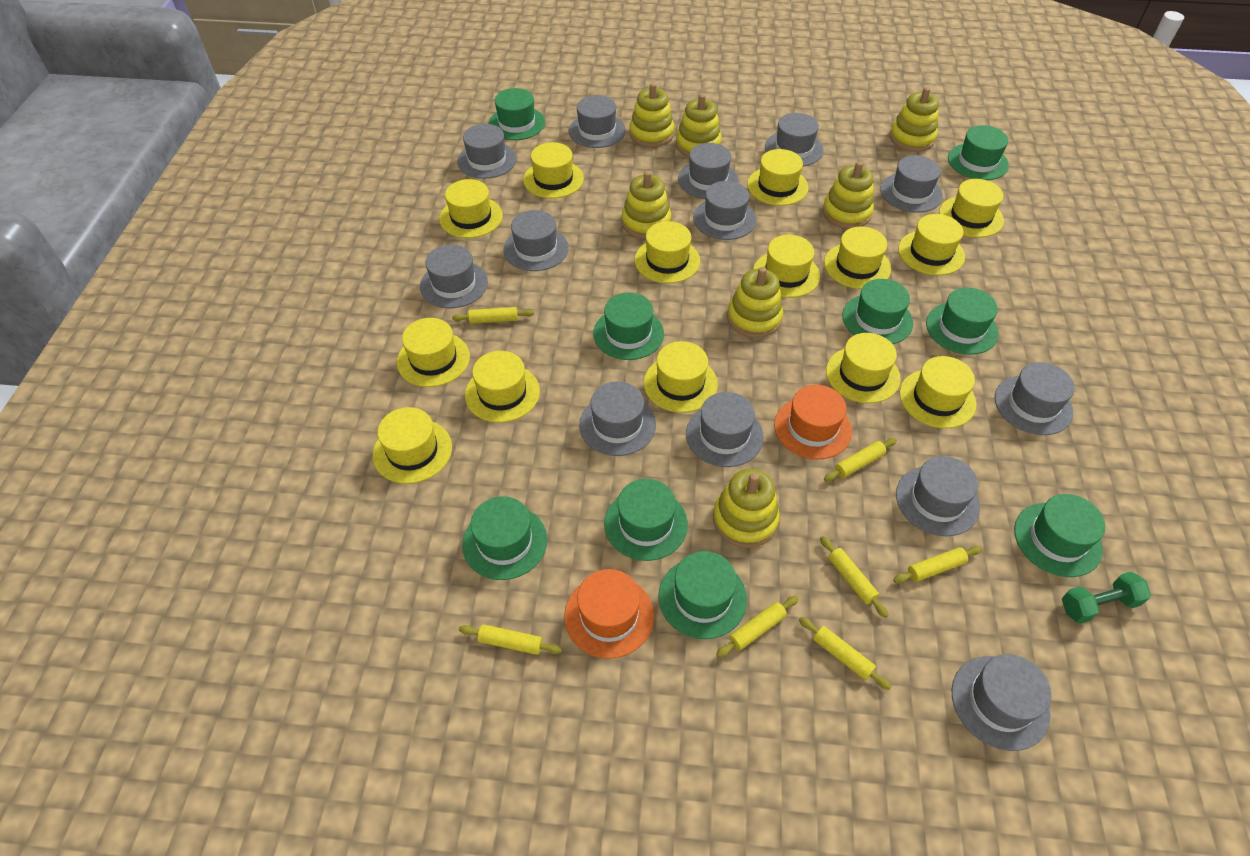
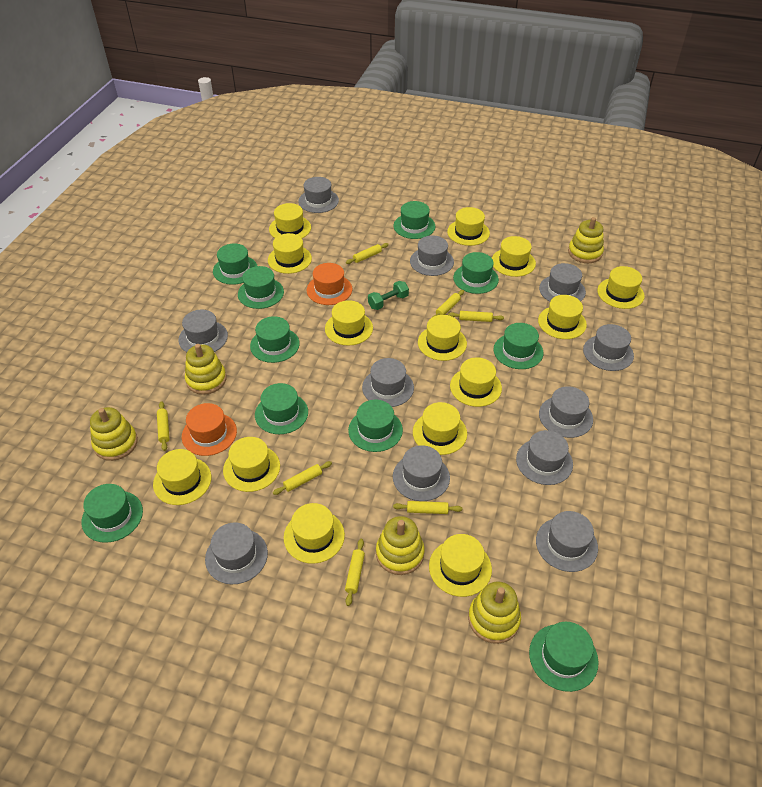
green hat: [462,496,547,580] [488,88,545,140] [593,293,664,360] [604,479,688,561] [658,551,747,639] [842,279,913,344] [926,287,999,355] [948,125,1009,180] [1014,494,1105,577] = 9 -> [81,484,143,543] [213,243,257,285] [238,266,284,309] [250,316,300,363] [255,383,308,434] [348,400,403,452] [394,201,435,239] [453,252,499,294] [494,323,543,369] [529,622,599,692] = 10
grey hat: [420,244,488,308] [457,124,517,179] [503,210,569,271] [569,95,626,148] [579,382,656,456] [678,143,738,199] [686,392,764,467] [693,181,756,240] [765,113,824,166] [880,155,943,213] [896,456,980,536] [952,654,1051,751] [995,362,1075,435] = 13 -> [178,310,228,352] [205,522,268,584] [298,177,339,213] [362,358,414,407] [393,445,450,501] [410,235,454,276] [516,430,573,485] [536,511,598,572] [539,263,586,302] [539,386,593,438] [583,324,634,371] = 11
yellow stacking toy: [622,171,671,239] [629,83,674,147] [676,94,722,157] [713,469,780,548] [727,267,783,338] [822,161,874,229] [890,87,939,152] = 7 -> [90,407,138,461] [185,344,226,395] [376,516,425,575] [468,581,521,644] [568,217,604,263] = 5

